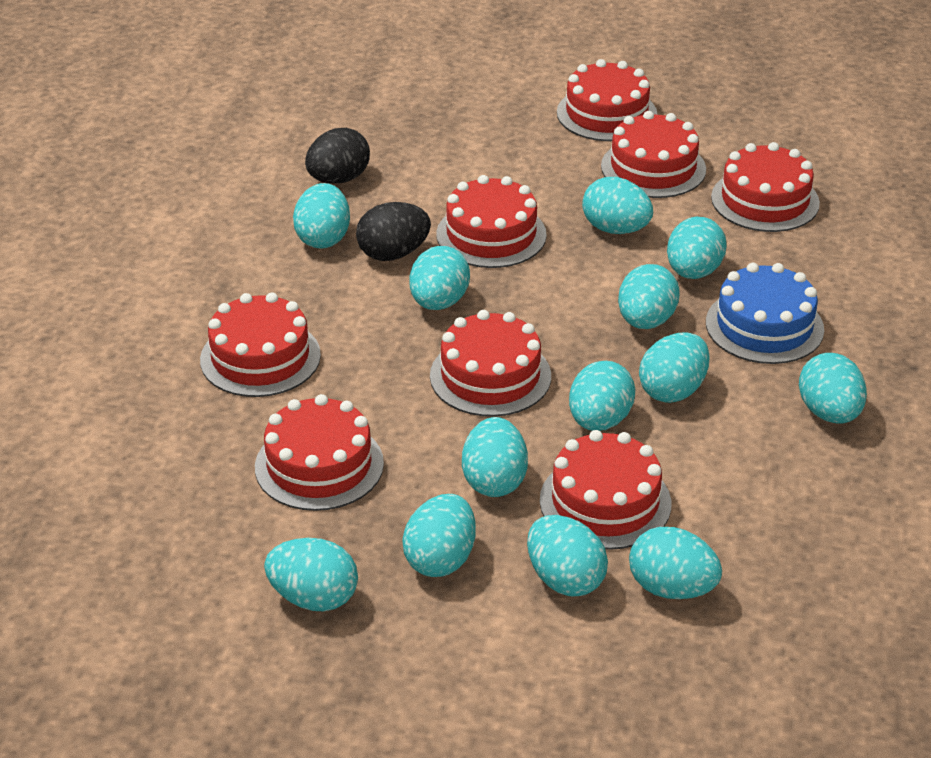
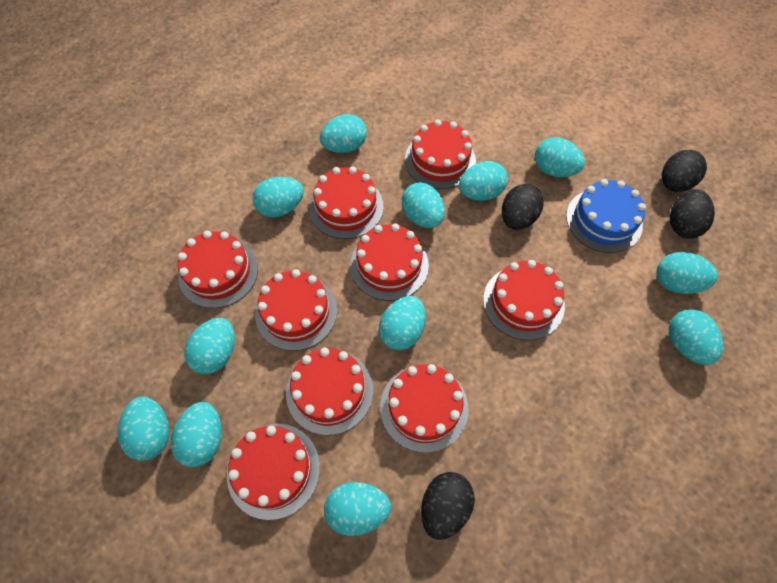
black egg: [305,128,370,184] [356,202,431,261] = 2 -> [421,472,475,540] [502,184,544,230] [662,150,707,192] [670,189,715,239] = 4
red cake: [200,292,321,397] [255,394,384,511] [430,310,551,417] [436,175,547,268] [540,430,671,550] [557,59,658,141] [601,111,706,198] [711,142,820,232] = 8 -> [178,231,258,308] [227,424,320,520] [255,269,337,351] [286,348,373,435] [309,166,384,239] [350,223,429,301] [380,364,469,453] [405,119,476,189] [483,260,565,340] = 9
turquoise egg: [264,538,358,611] [293,183,350,249] [402,494,476,577] [409,246,470,310] [462,417,528,497] [527,515,608,597] [569,361,636,431] [582,177,653,234] [618,264,679,329] [629,527,722,599] [639,332,710,403] [667,217,727,279] [799,353,867,424] = 13 -> [118,396,169,461] [171,402,222,467] [184,318,235,374] [253,177,304,218] [320,114,367,153] [324,482,391,536] [379,296,426,350] [402,182,444,228] [459,161,508,201] [535,137,585,177] [656,252,718,294] [669,309,723,365] = 12

